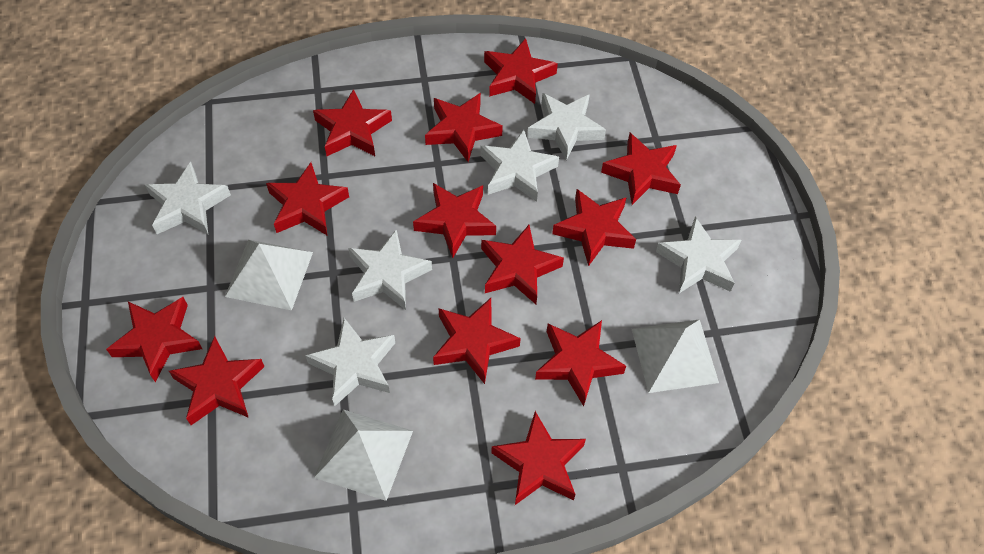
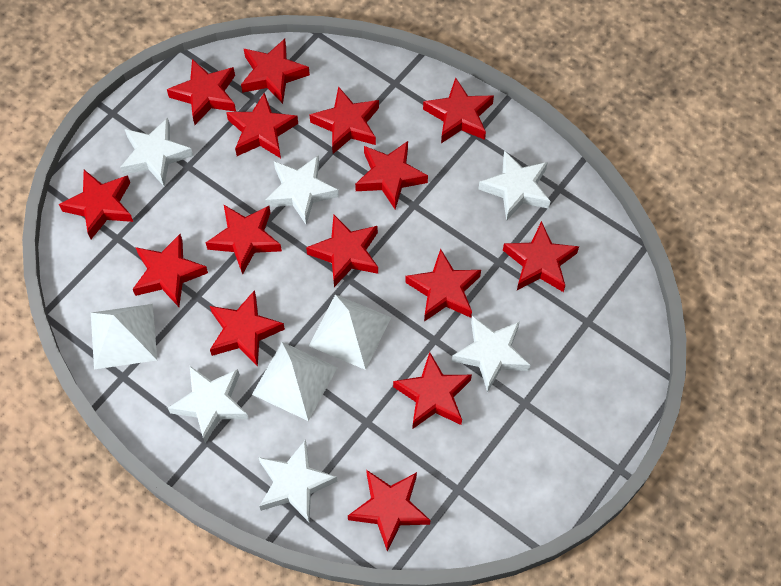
red star: [106,297,202,383] [169,336,265,425] [266,162,349,235] [313,89,392,156] [413,183,496,258] [425,93,503,162] [433,298,521,384] [481,225,564,304] [484,38,558,104] [491,411,586,505] [535,320,626,406] [552,189,636,266] [601,133,681,205] = 13 -> [59,170,133,239] [133,234,208,307] [167,59,236,125] [206,205,282,275] [210,290,285,367] [226,93,298,158] [241,39,310,104] [306,215,378,287] [309,86,379,154] [348,470,431,552] [355,141,428,209] [393,352,472,429] [405,249,481,322] [423,78,494,143] [503,221,579,292] = 15

